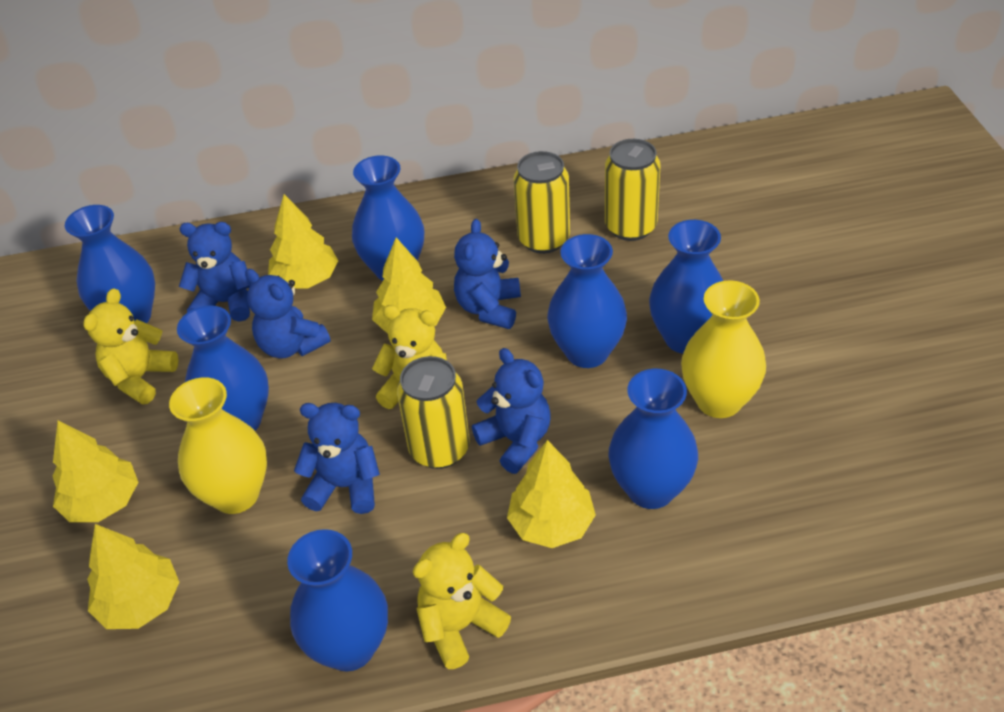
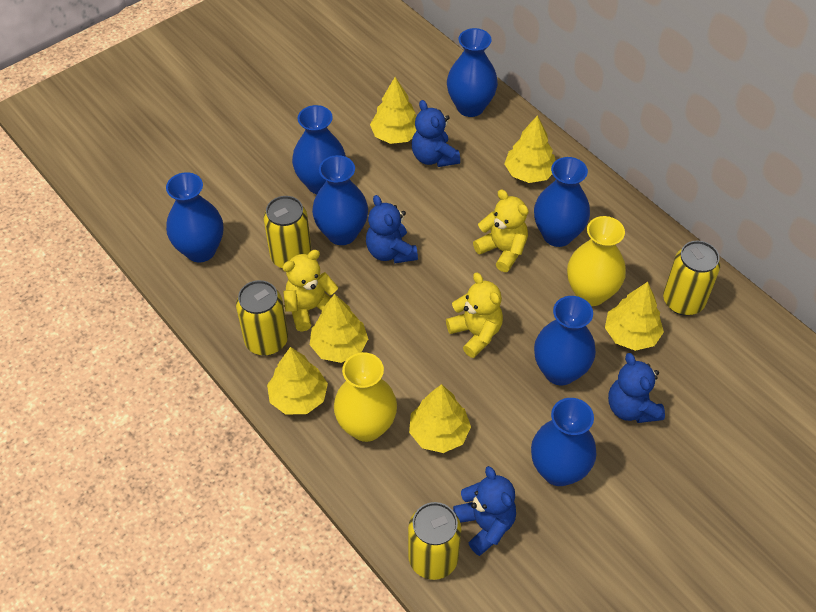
blue teddy bear: [179,222,251,322] [245,269,331,359] [294,403,380,514] [454,219,521,329] [472,348,551,474] = 5 -> [366,195,418,264] [412,100,460,167] [453,466,516,556] [608,353,665,423] = 4
yellow can: [397,356,470,469] [513,151,570,254] [605,139,661,241] = 3 -> [236,280,288,356] [264,196,312,269] [408,502,461,580] [663,241,720,316] = 4
yellow tree: [53,420,138,522] [87,524,179,629] [268,194,338,289] [372,237,446,334] [507,440,596,548] = 5 -> [267,347,328,415] [310,294,368,363] [370,77,417,144] [409,384,471,453] [504,115,555,183] [605,282,664,351] = 6

